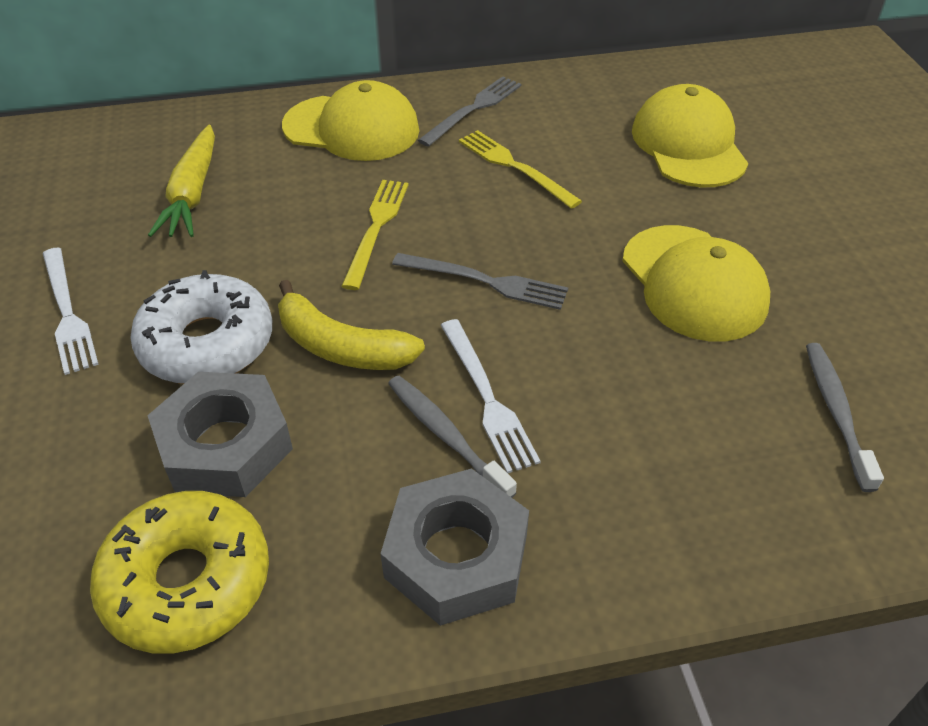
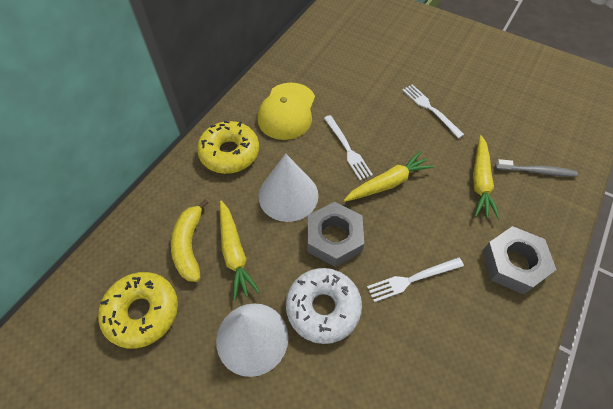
grey fork: [392,253,568,310] [418,76,521,147] = 2 -> none = 0
grey toothbrush: [388,376,517,498] [806,343,884,492] = 2 -> [495,159,578,177] = 1
white cone: none = 0 -> [216,303,288,377] [259,153,318,222] = 2
white fork: [43,247,99,375] [441,319,541,473] = 2 -> [324,115,373,180] [367,257,464,302] [402,84,464,139] = 3
yellow cap: [282,80,419,161] [622,225,770,341] [632,84,748,187] = 3 -> [257,83,315,140] = 1
yellow carrot: [148,124,215,237] = 1 -> [220,201,260,301] [344,151,434,202] [473,135,500,220] = 3
yellow donut: [90,491,269,654] = 1 -> [98,272,178,349] [197,121,259,174] = 2
yellow fork: [341,180,409,290] [459,130,582,209] = 2 -> none = 0

